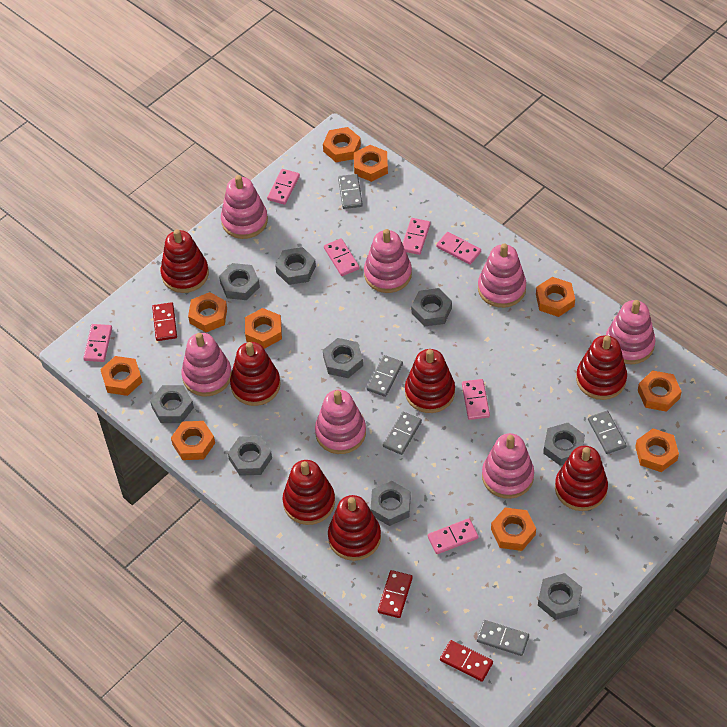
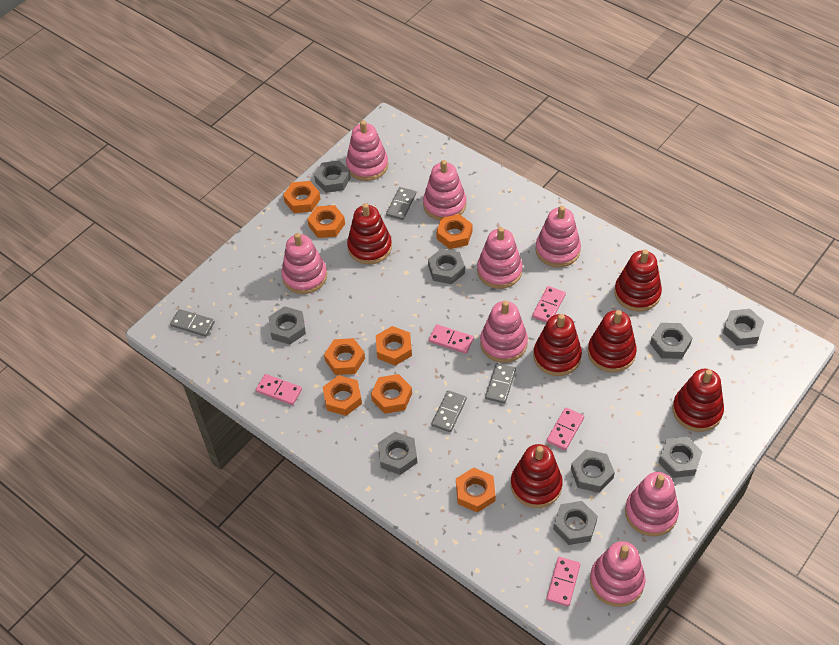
grey domino: [338,174,363,209] [366,355,403,397] [383,412,422,455] [477,620,529,656] [588,411,627,454] = 5 -> [170,309,215,337] [386,187,416,220] [431,390,467,432] [485,363,516,404] = 4
orange nut: [100,356,142,396] [171,421,215,460] [188,292,227,332] [245,308,282,349] [323,127,361,162] [354,145,388,182] [491,507,536,551] [536,277,575,317] [635,429,679,472] [638,370,682,412] = 10 -> [283,181,320,213] [307,205,345,238] [323,375,362,416] [324,338,365,375] [371,374,412,414] [376,326,412,366] [436,214,473,249] [456,467,496,513] = 8
pink domino: [83,324,112,362] [267,169,300,205] [324,238,360,276] [402,218,431,255] [428,518,479,554] [436,232,481,265] [462,379,490,420] = 7 -> [256,374,302,405] [429,324,474,354] [532,286,566,323] [546,557,581,606] [547,407,584,450] = 5
pink stacking toy: [181,333,232,397] [221,175,268,239] [315,390,366,454] [364,229,412,293] [478,243,526,308] [482,433,534,499] [606,300,656,364] = 7 -> [281,233,327,294] [346,120,388,181] [423,160,466,221] [477,227,523,289] [480,301,528,363] [535,206,581,267] [590,541,645,607] [625,472,679,536] = 8
red domino: [152,302,177,341] [378,570,413,618] [440,640,493,682] = 3 -> none = 0
red stacking toy: [161,229,209,293] [230,342,281,406] [283,460,335,525] [328,495,381,561] [405,349,455,413] [555,446,608,511] [576,335,627,400] = 7 -> [347,203,392,264] [511,444,563,508] [533,314,582,376] [588,310,637,372] [614,249,662,312] [672,369,724,432] = 6

